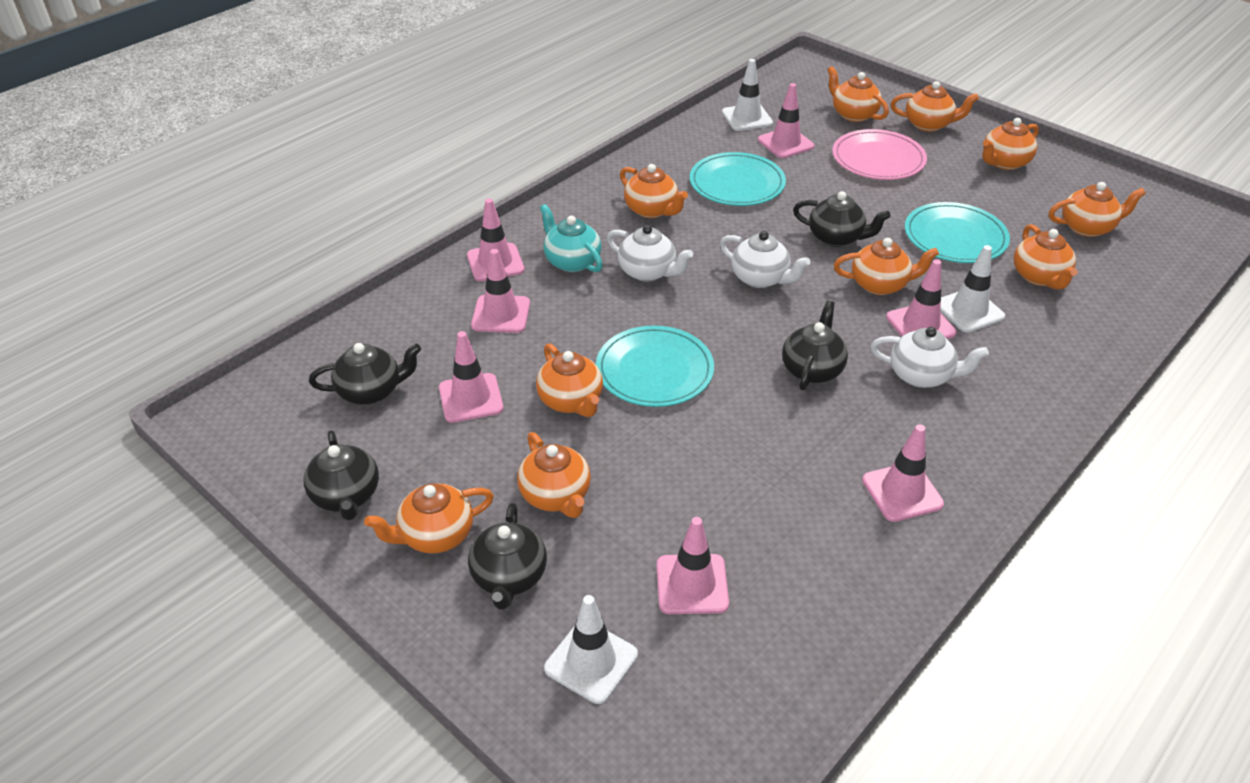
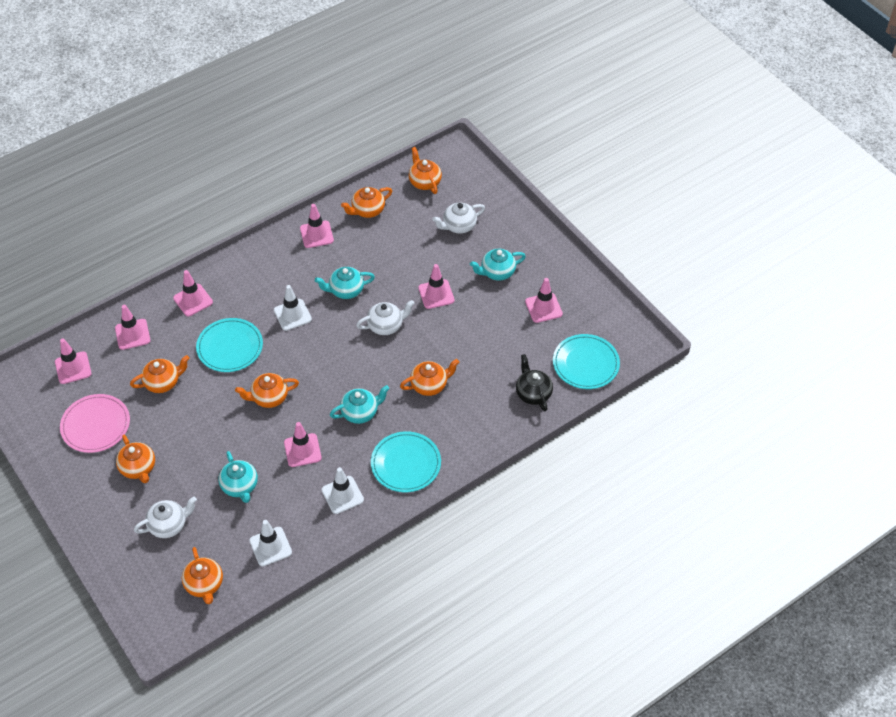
black teapot: [304,430,379,520] [309,343,421,405] [468,503,547,610] [782,301,848,390] [793,191,890,247] = 5 -> [516,354,553,411] = 1
orange teapot: [364,483,494,554] [517,432,591,518] [536,343,603,417] [620,164,688,218] [827,66,889,122] [834,238,939,295] [891,81,979,132] [982,118,1039,170] [1014,224,1078,290] [1049,182,1146,237] = 10 -> [116,435,155,483] [130,355,189,393] [182,547,223,604] [235,373,299,408] [341,187,392,218] [400,359,459,396] [409,147,442,194] = 7
turquoise teapot: [540,204,603,272] = 1 -> [218,451,258,503] [315,267,375,299] [330,385,389,424] [470,249,526,281] = 4

